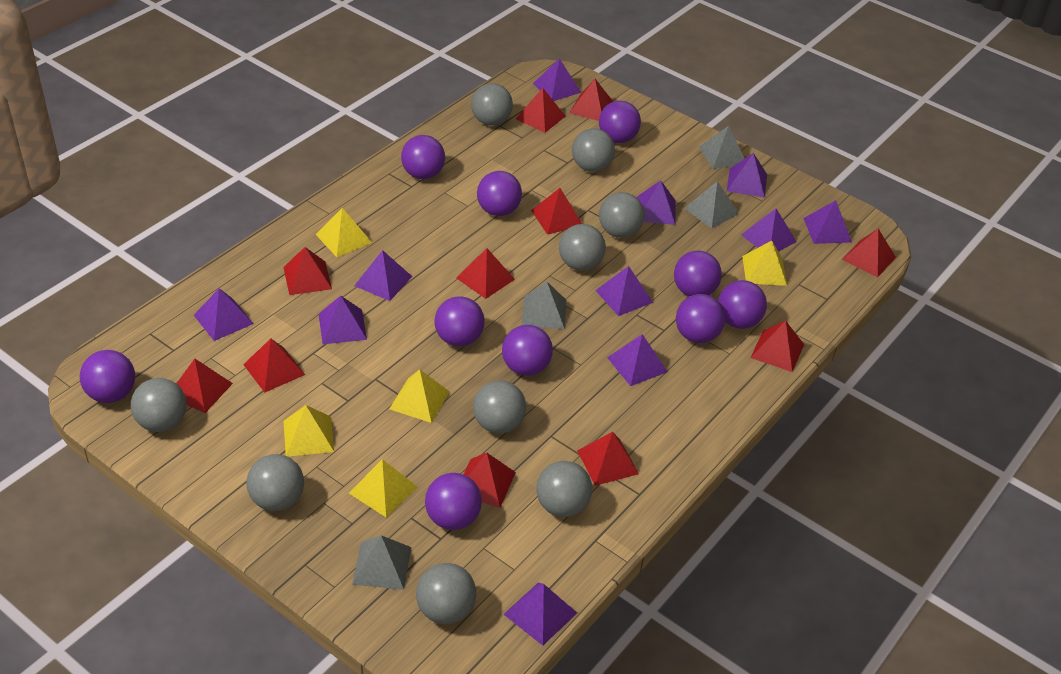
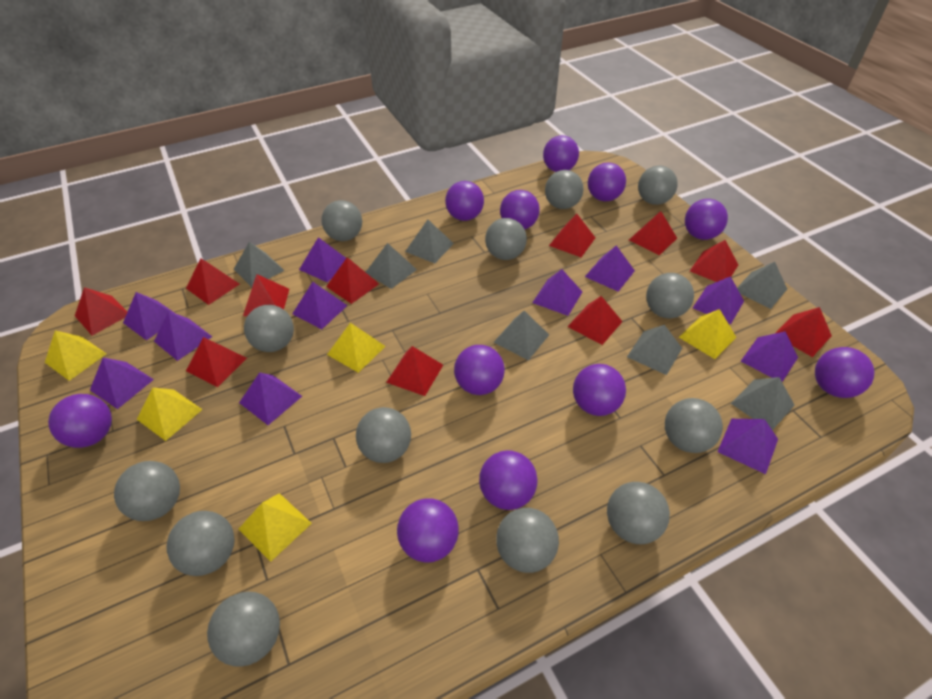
grey ball: [131,378,187,432] [246,454,304,511] [416,563,476,624] [471,83,513,126] [473,380,526,433] [536,461,592,517] [559,224,606,271] [572,128,615,172] [599,192,645,238] = 9 -> [114,461,180,521] [166,511,235,576] [207,592,280,667] [244,305,294,352] [321,200,362,241] [356,407,411,463] [485,218,527,260] [496,508,559,573] [545,170,584,209] [607,482,670,544] [638,165,678,205] [646,273,694,319] [665,398,723,453] = 13
grey pyramid: [352,535,411,590] [522,282,566,329] [684,181,739,229] [699,126,745,169] = 4 -> [234,242,285,287] [366,243,417,289] [405,220,454,263] [493,311,549,360] [627,325,682,375] [731,377,795,430] [737,262,787,309] = 7
purple ball: [80,350,135,403] [401,135,445,179] [425,473,482,530] [435,296,485,346] [477,171,522,216] [502,325,553,376] [599,101,641,143] [674,251,722,297] [676,294,725,343] [718,280,767,329] = 10 -> [48,394,112,448] [397,499,459,563] [445,181,484,221] [454,345,505,395] [479,450,538,510] [500,190,540,229] [543,135,579,172] [573,364,626,416] [588,162,626,201] [685,199,728,240] [815,347,874,398] = 11

